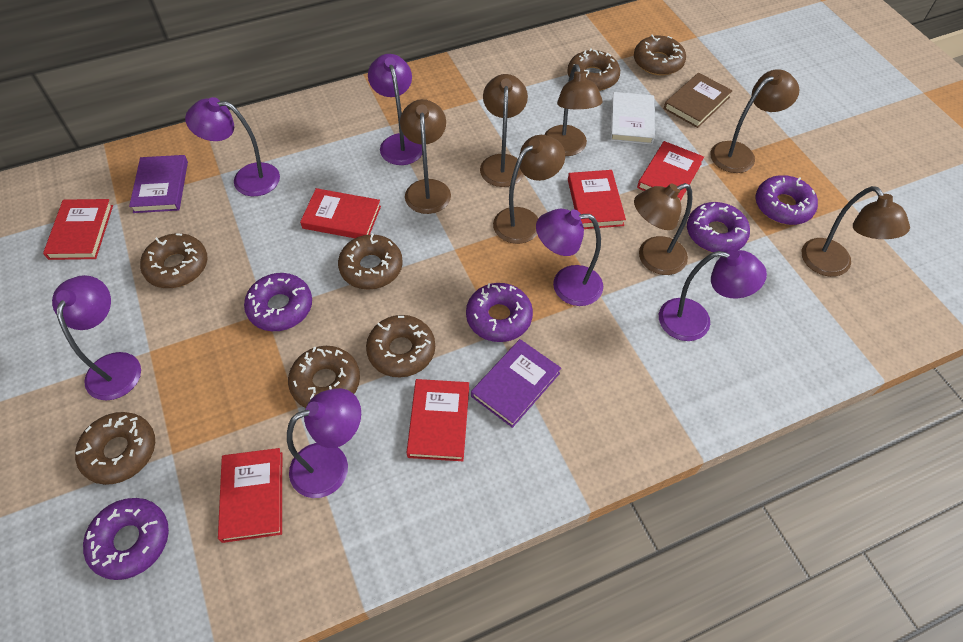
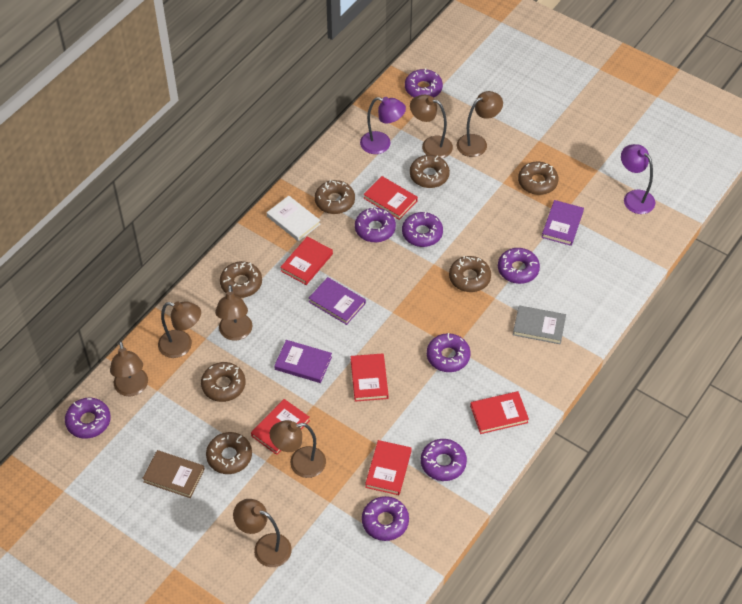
grey book: none = 0 -> [513,305,566,344] = 1
purple book: [129,155,188,213] [471,339,561,428] = 2 -> [274,340,332,383] [309,277,366,325] [542,200,584,246] = 3
purple donut: [83,498,169,580] [244,273,312,331] [466,283,533,342] [687,202,750,253] [755,175,818,225] = 5 -> [65,398,111,439] [355,207,396,242] [362,496,409,541] [402,212,443,247] [405,68,443,98] [421,439,467,481] [427,333,471,372] [498,248,540,284] = 8
purple lamp: [52,275,141,400] [185,97,280,196] [287,388,361,498] [368,54,422,165] [536,209,603,306] [659,250,767,341] = 6 -> [360,97,406,154] [621,144,655,214] = 2

